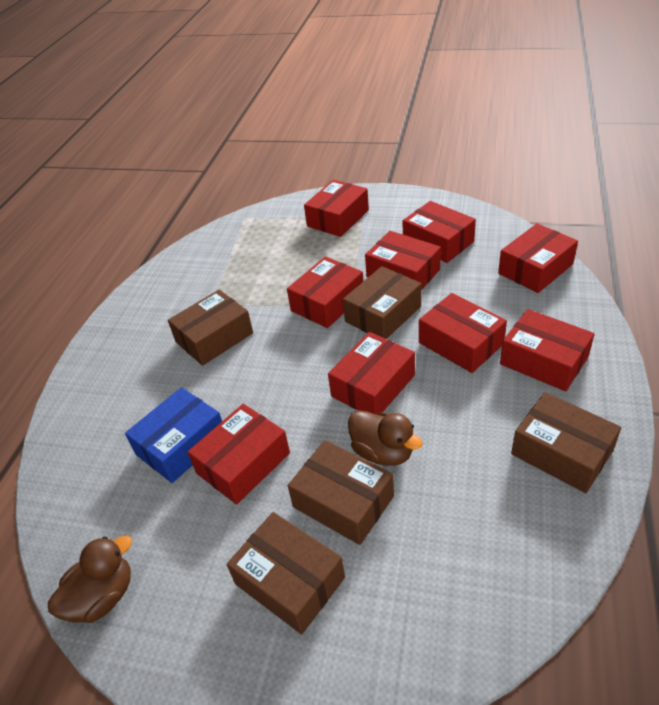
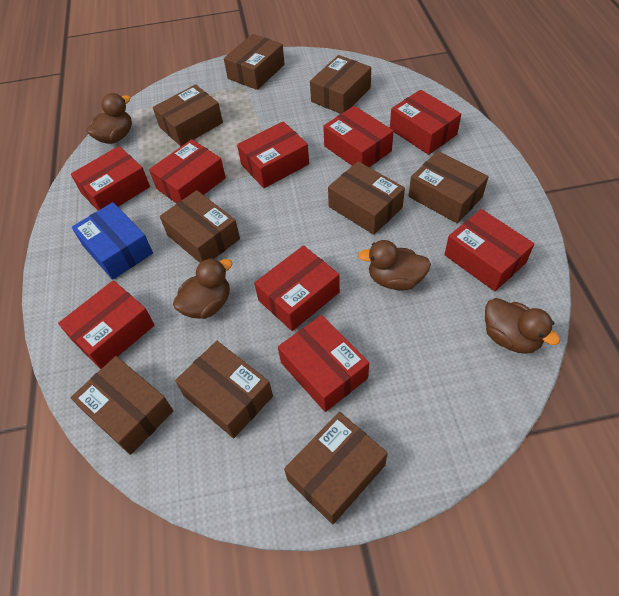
brown box: [168,290,253,366] [227,512,345,634] [288,440,394,545] [343,266,421,339] [511,392,621,493] = 5 -> [71,356,173,455] [153,84,223,146] [160,190,240,263] [175,341,273,438] [224,34,285,90] [284,412,388,524] [310,55,371,114] [328,161,405,235] [408,151,489,224] = 9
brown duck: [48,536,132,623] [348,410,423,466] = 2 -> [87,93,132,144] [173,258,232,319] [358,240,431,291] [485,298,560,354] = 4

